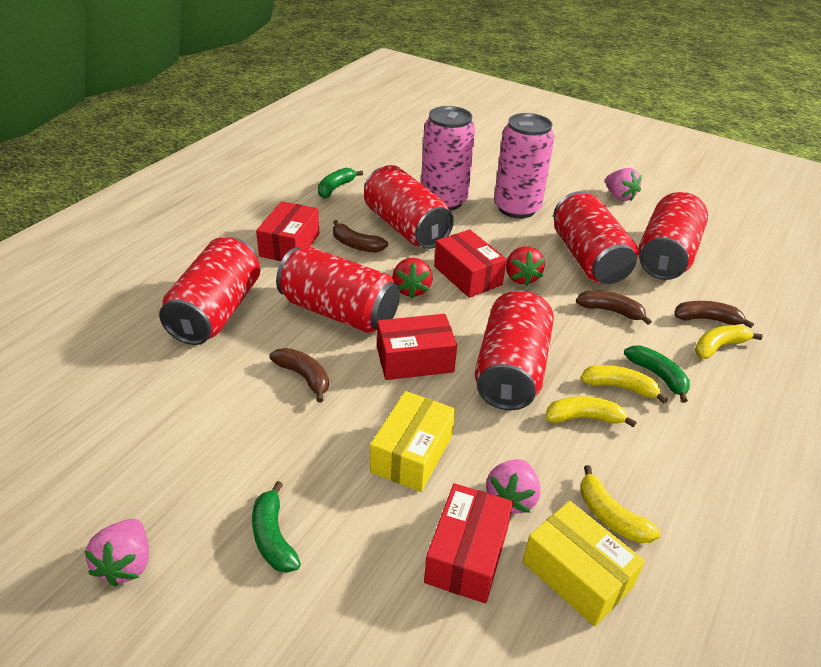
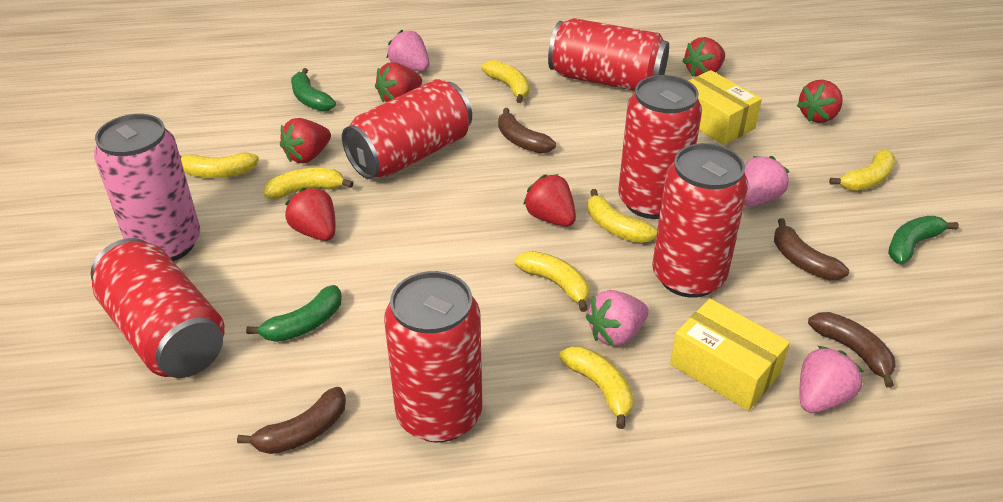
pink can: [421,106,475,211] [494,113,555,219] = 2 -> [94,114,200,261] = 1
pink strawberry: [84,519,149,587] [486,459,541,514] [605,168,642,201] = 3 -> [387,30,430,71] [586,290,649,346] [744,156,790,207] [800,346,864,413] = 4
red box: [256,201,319,261] [377,314,457,380] [424,483,513,603] [434,229,507,298] = 4 -> none = 0
red strawberry: [392,258,433,298] [506,246,545,286] = 2 -> [280,118,331,163] [285,187,335,241] [375,62,422,103] [523,174,576,227] [683,37,725,77] [797,80,843,123] = 6
yellow banana: [546,396,637,427] [580,365,668,404] [580,465,661,543] [695,325,763,359] = 4 -> [180,153,259,178] [264,168,353,199] [481,60,530,103] [514,251,589,312] [559,346,634,429] [588,189,657,243] [829,149,895,191] = 7

